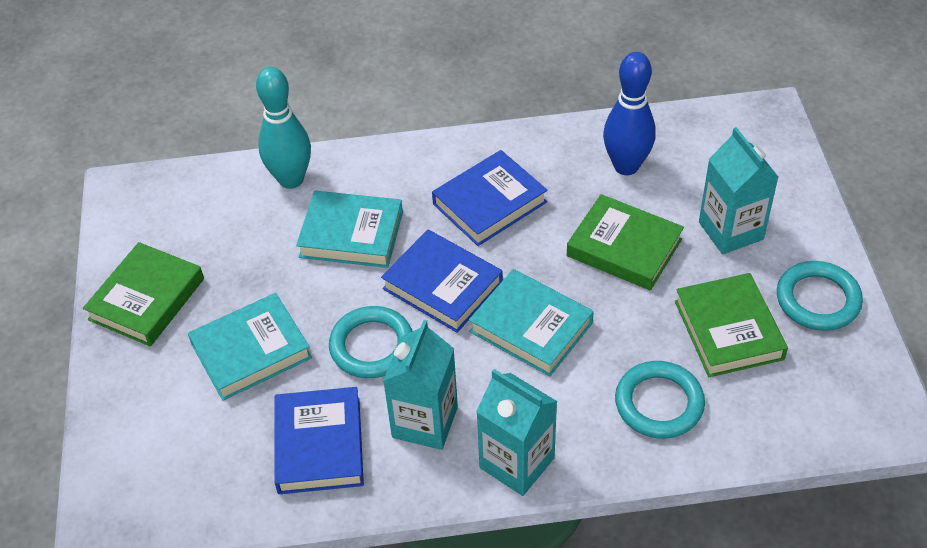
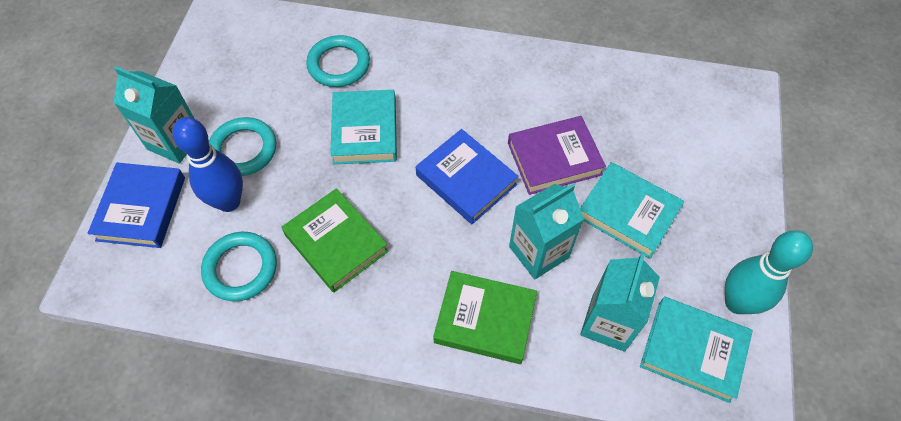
blue book: [274,387,364,494] [381,230,503,333] [432,150,547,246] = 3 -> [88,163,185,248] [416,129,519,224] = 2
green book: [83,242,204,347] [567,194,684,290] [675,273,788,377] = 3 -> [282,188,388,293] [433,271,537,364] = 2
purple book: none = 0 -> [508,116,606,195] = 1

